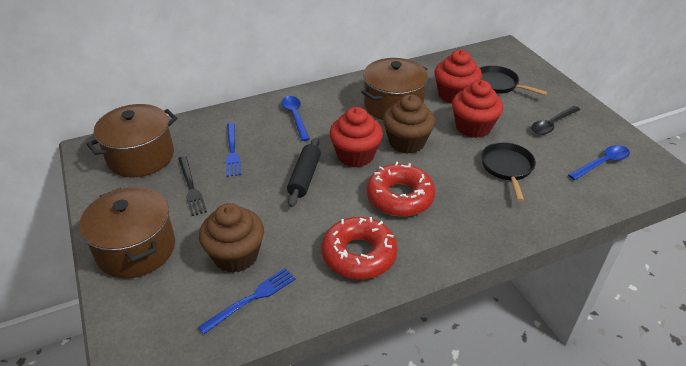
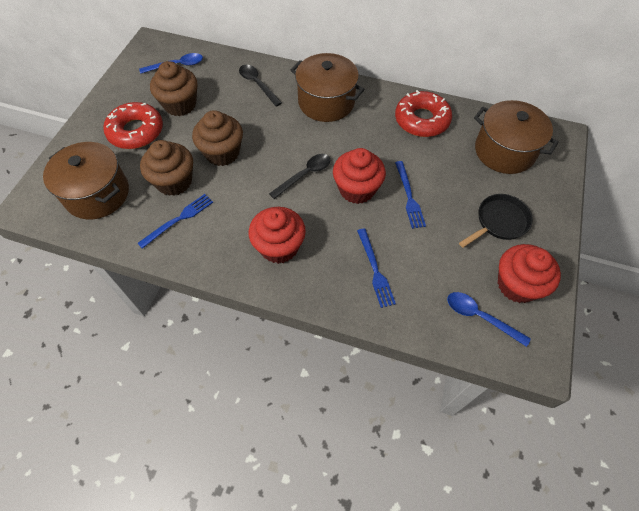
black fork: [178,156,207,216] = 1 -> none = 0
black pan: [480,65,547,95] [481,142,536,202] = 2 -> [459,194,533,248] = 1
black rolling pin: [287,138,321,207] = 1 -> none = 0
black spoon: [531,106,580,135] = 1 -> [239,65,282,106] [269,154,331,199] = 2
blue fork: [198,268,296,334] [226,123,241,177] = 2 -> [137,194,213,249] [357,228,396,308] [395,161,426,229] = 3
brown cupcake: [199,203,264,273] [383,94,435,154] = 2 -> [140,140,193,196] [150,61,198,116] [192,110,243,166] = 3

